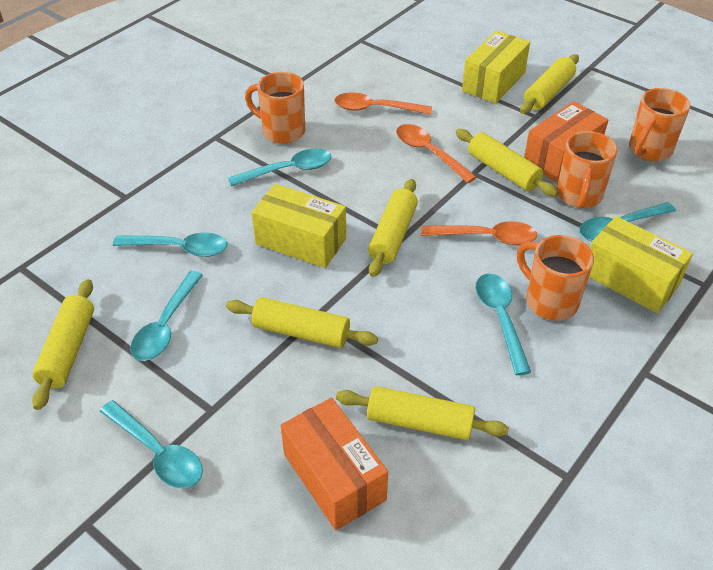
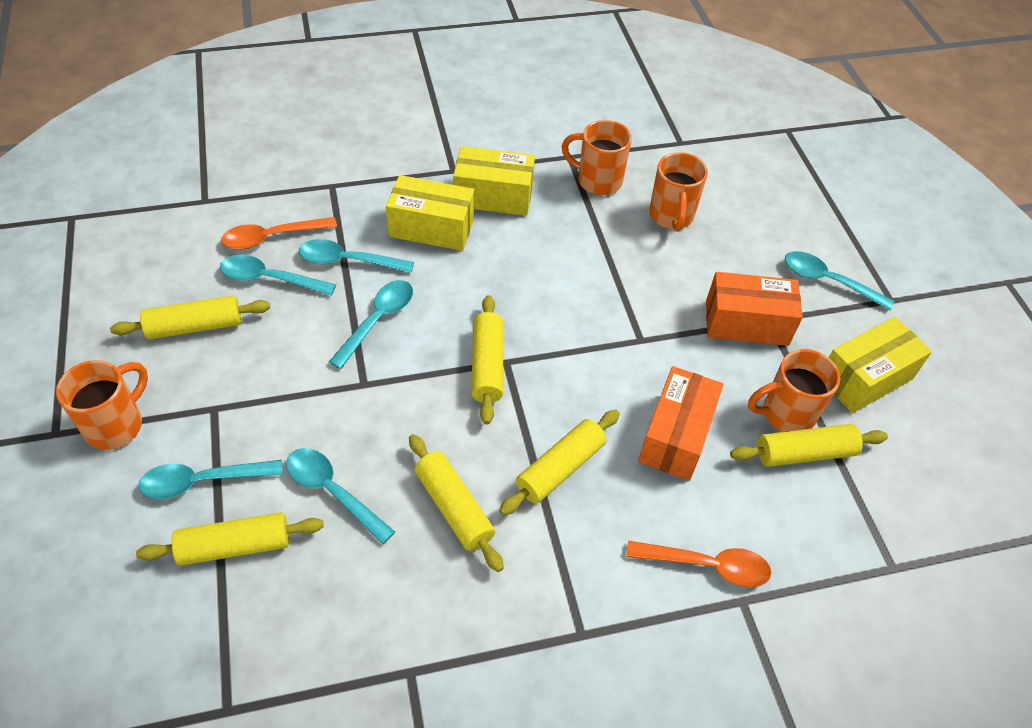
orange spoon: [334,93,432,115] [396,124,477,183] [421,221,537,245] = 3 -> [221,217,337,250] [626,541,771,587] = 2

